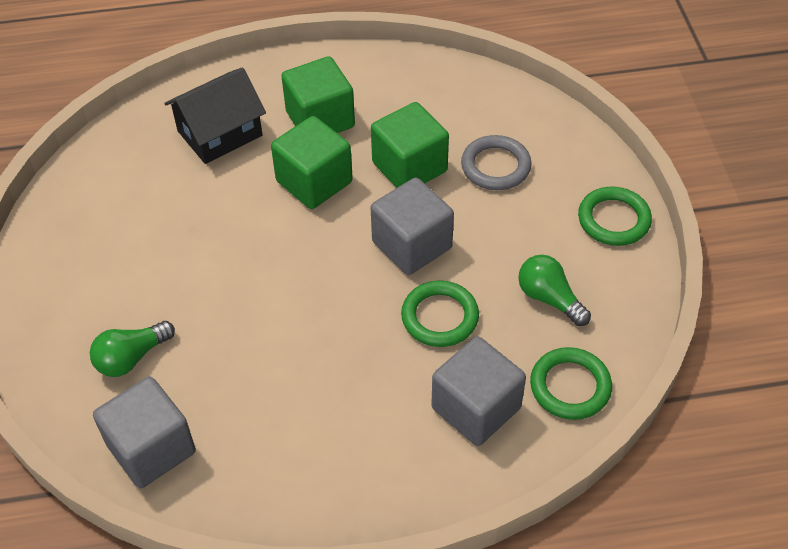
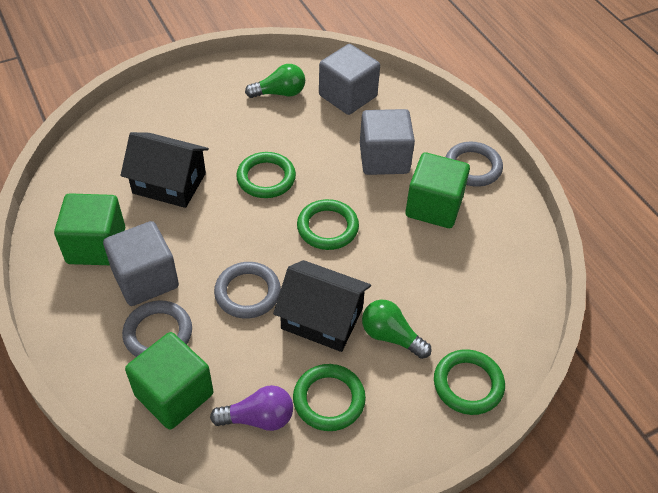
black house: [164,67,266,164] = 1 -> [121,132,209,208] [273,260,371,352] = 2
green ring: [401,280,479,347] [530,347,612,420] [578,187,652,246] = 3 -> [236,152,296,198] [293,364,366,431] [297,199,359,250] [434,349,505,415] = 4
grey ring: [461,135,532,190] = 1 -> [122,301,192,357] [214,262,281,318] [446,142,503,187] = 3
purple light bulb: none = 0 -> [210,385,293,431] = 1

